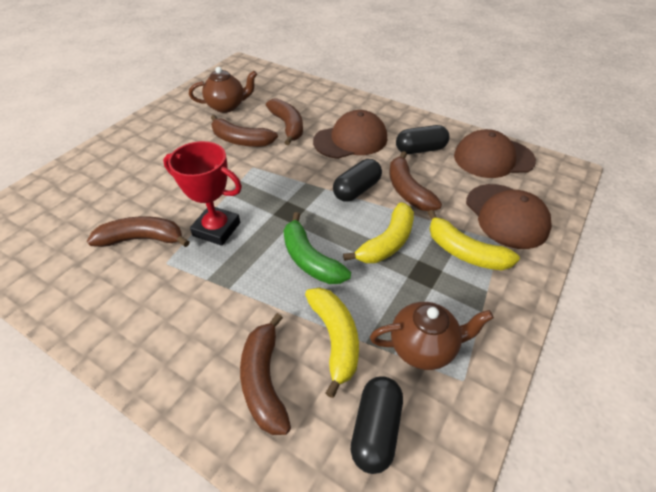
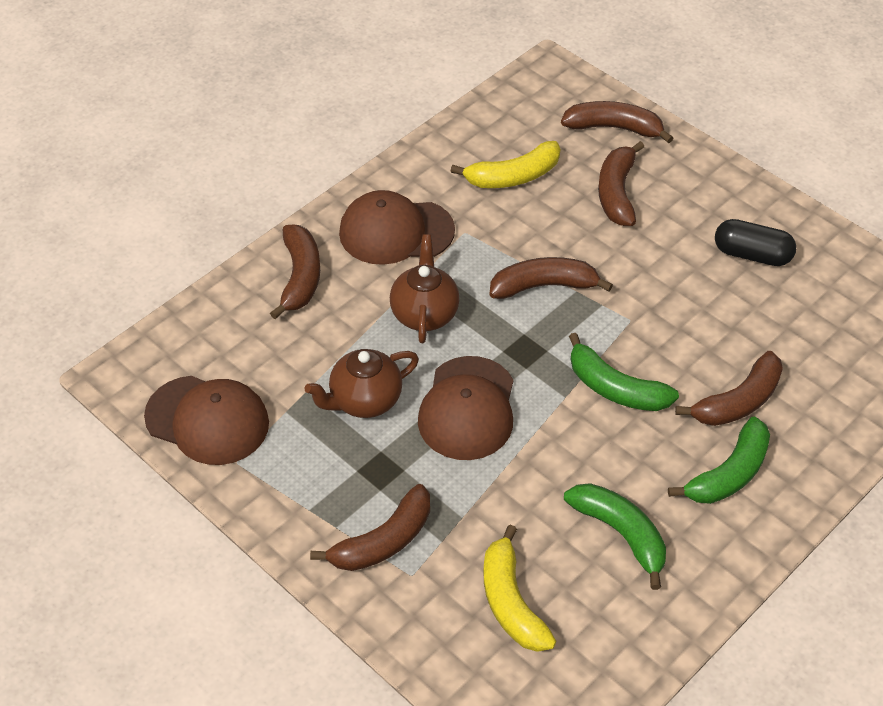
black capsule: [333,159,382,202] [351,376,403,474] [396,125,449,154] = 3 -> [715,219,796,266] = 1
brown banana: [87,216,190,247] [211,115,278,147] [240,313,291,435] [266,98,303,145] [390,151,442,211] = 5 -> [270,225,320,319] [310,484,430,571] [490,257,613,299] [561,101,673,143] [598,141,644,226] [675,351,783,426] = 6
green banana: [284,212,351,284] = 1 -> [564,483,666,590] [569,333,679,411] [668,416,770,504] = 3
red trophy: [163,141,242,246] = 1 -> none = 0
yellow banana: [305,287,359,398] [343,202,414,263] [428,210,520,270] = 3 -> [450,141,560,188] [483,525,556,652] = 2

